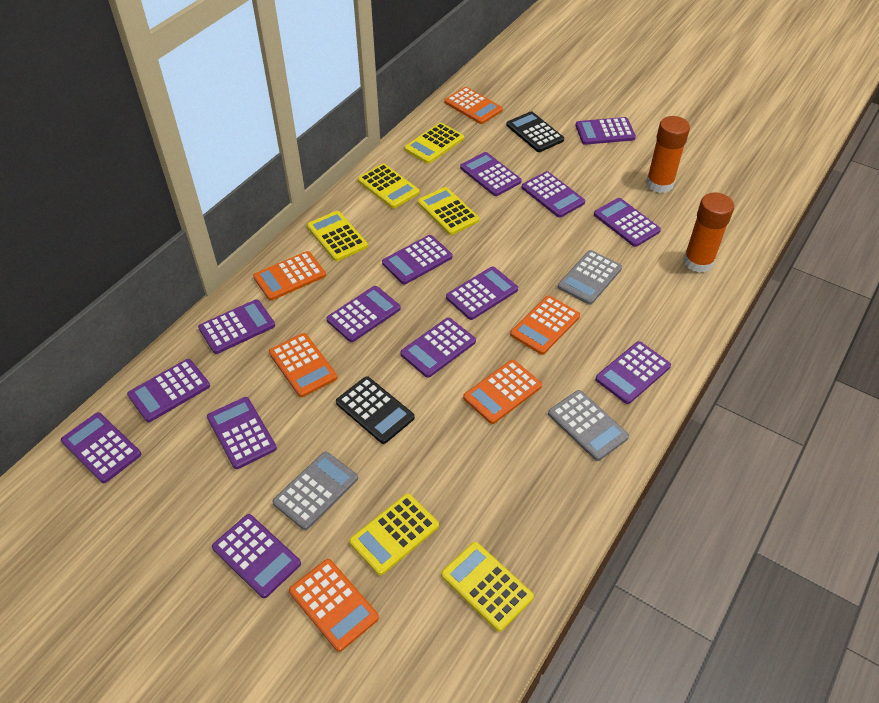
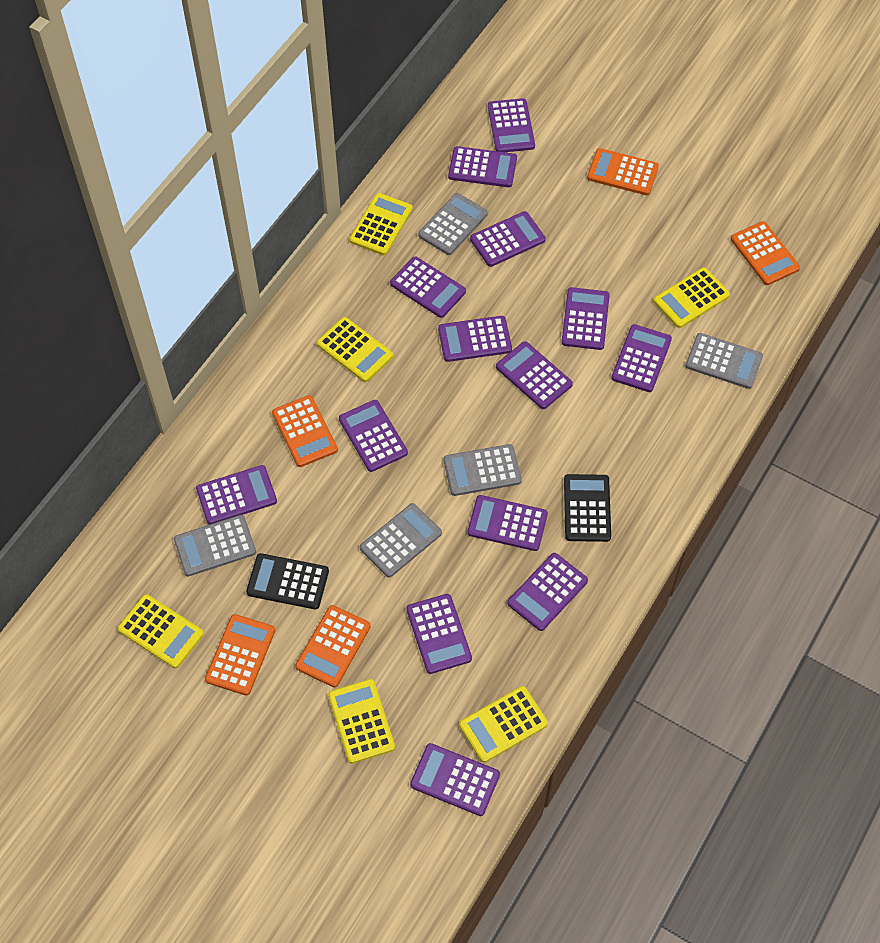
grey calculator: [272,451,358,530] [548,390,629,461] [558,250,622,305] = 3 -> [174,515,256,576] [360,503,442,577] [418,193,488,255] [444,444,522,496] [685,333,763,389] = 5
orange calculator: [253,251,326,301] [269,333,337,397] [289,559,379,652] [444,87,503,124] [463,360,542,424] [510,295,580,355] = 6 -> [205,614,275,696] [272,395,338,467] [295,605,371,687] [587,148,659,195] [731,221,800,285] = 5
orange glue stick: [646,116,690,193] [683,193,734,273] = 2 -> none = 0

